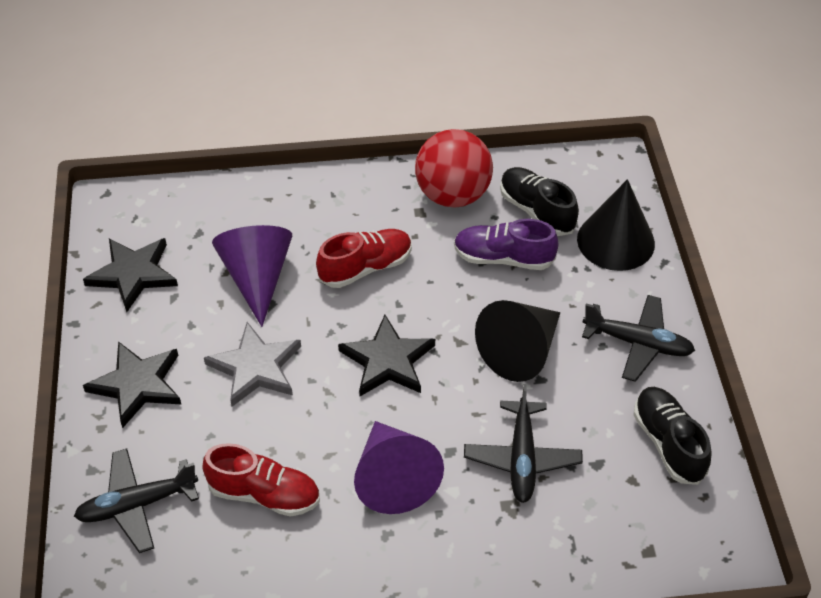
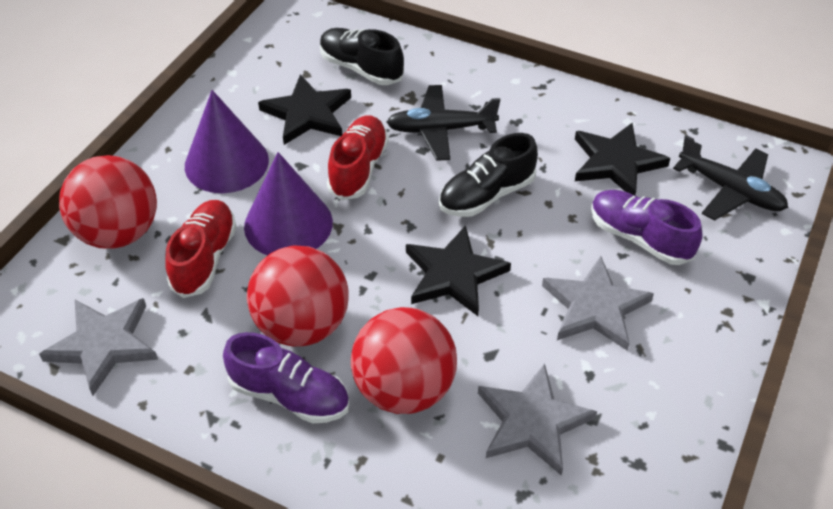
black cone: [475,300,560,382] [577,179,655,271] = 2 -> none = 0
black plane: [74,448,199,553] [464,384,583,503] [582,295,695,382] = 3 -> [386,85,500,161] [673,135,788,220] = 2
grey star: [204,322,301,407] = 1 -> [39,298,158,396] [478,363,597,475] [542,256,654,351] = 3
purple shoe: [454,219,559,270] = 1 -> [223,332,350,423] [591,190,703,265] = 2
red ball: [415,129,493,208] = 1 -> [59,155,157,249] [247,245,349,347] [351,307,457,414] = 3

